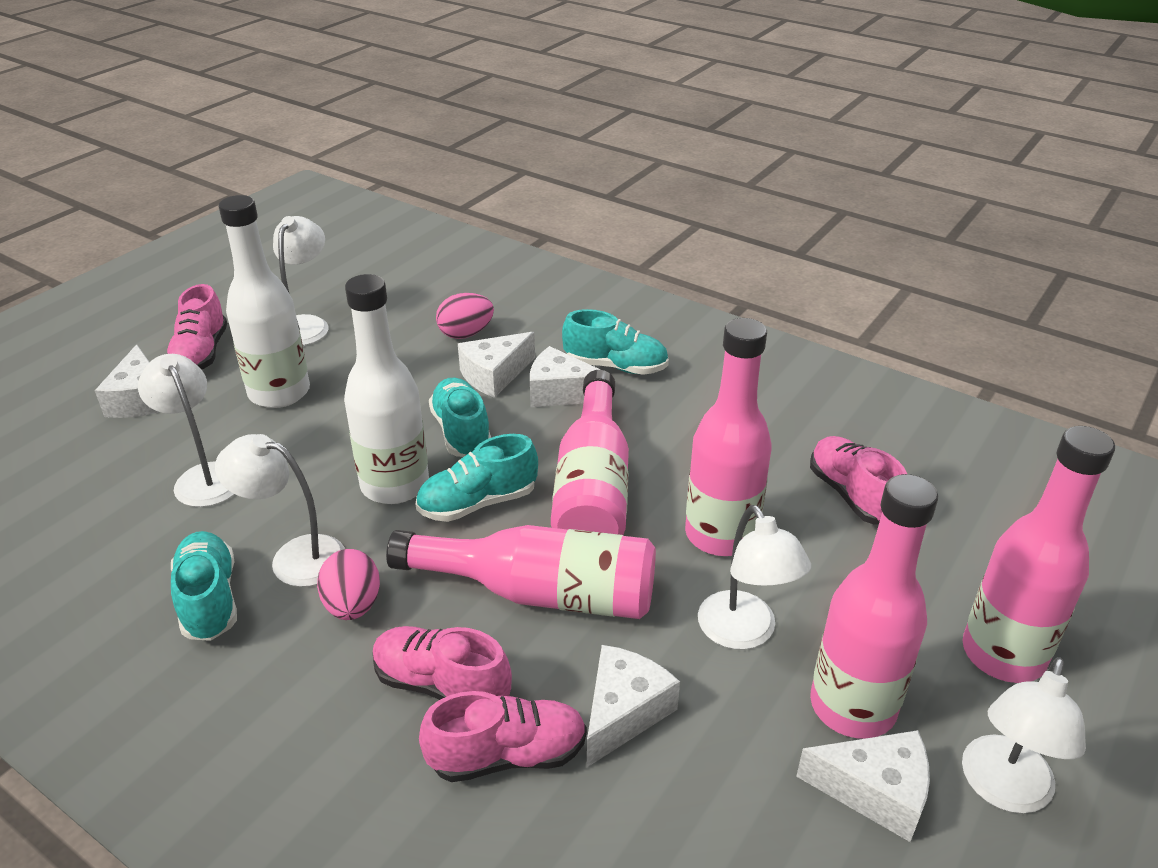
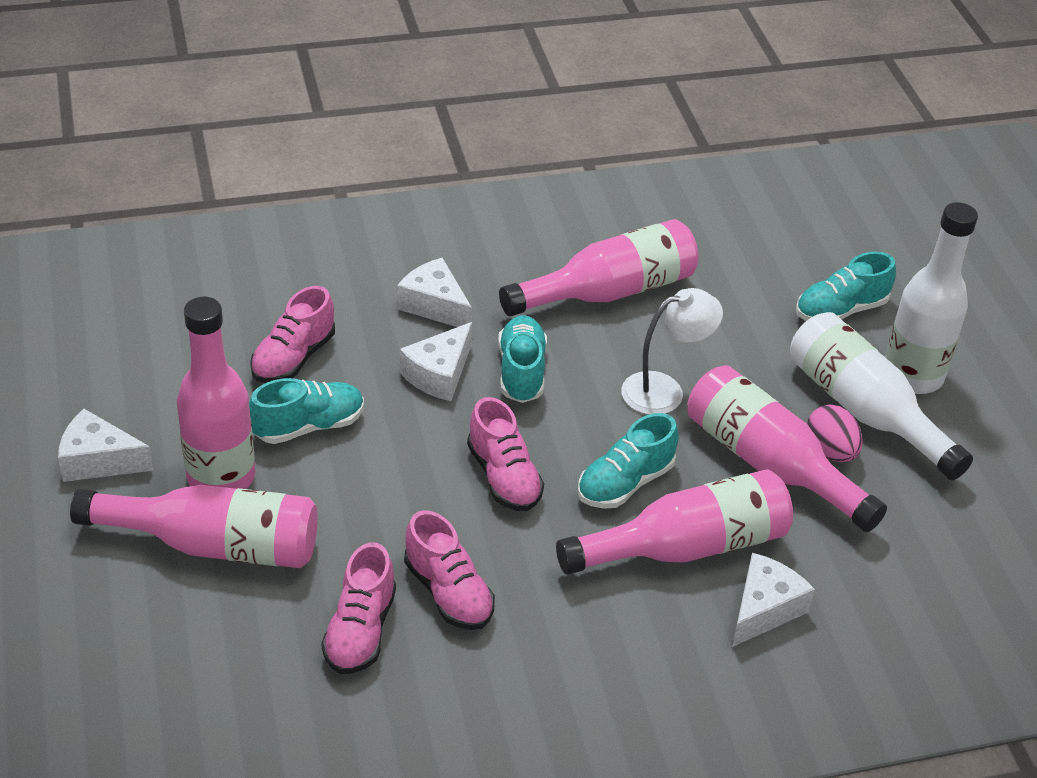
pink egg: [317,549,380,620] [436,293,494,339] = 2 -> [807,405,863,462] = 1
white cheese: [95,344,158,418] [458,332,535,398] [530,346,600,407] [587,645,680,767] [796,730,930,842] = 5 -> [58,409,154,482] [397,258,472,327] [400,322,472,401] [732,553,815,647] = 4
white lamp: [138,354,235,507] [215,434,345,587] [273,216,329,346] [698,505,811,650] [962,657,1086,814] = 5 -> [621,288,723,415] = 1

